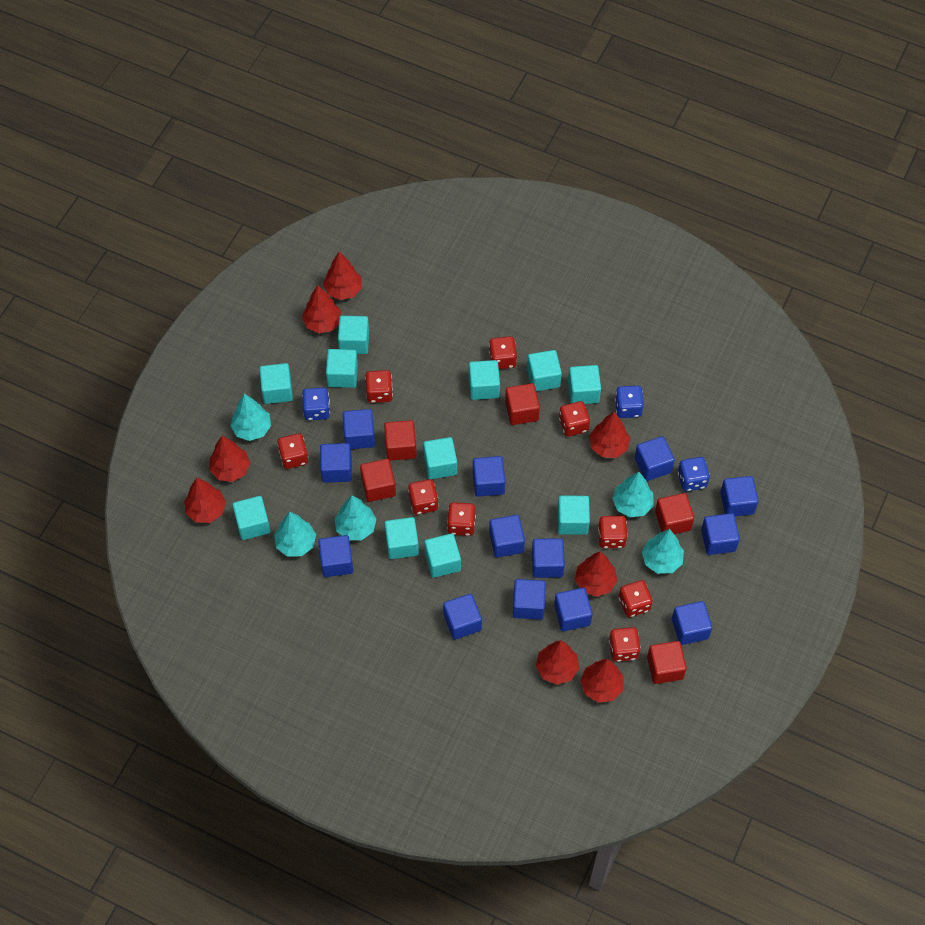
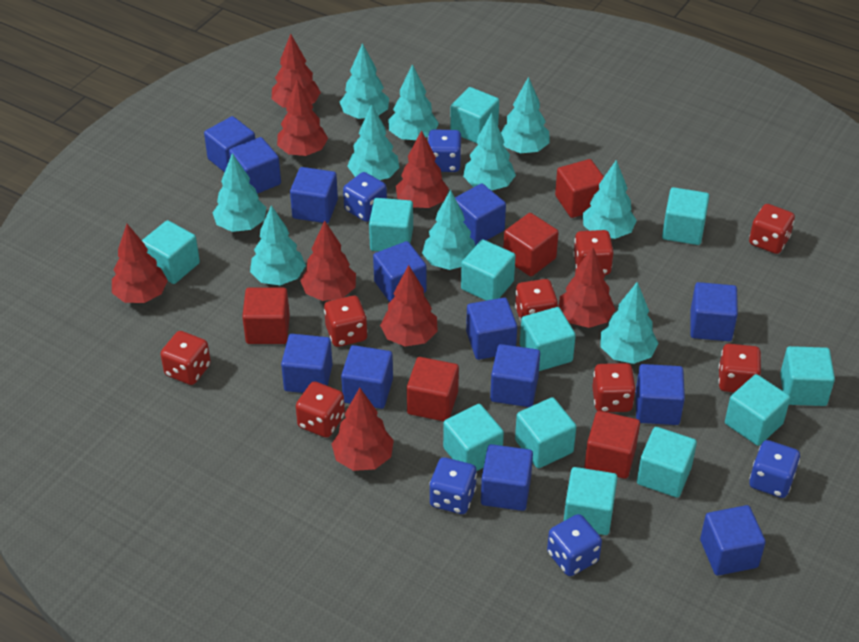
blue dice: [302,388,330,420] [615,386,644,418] [678,457,710,492] = 3 -> [343,172,387,222] [428,129,462,172] [429,457,477,514] [547,514,602,576] [749,440,800,498] = 5
red dice: [278,433,308,469] [365,370,393,403] [408,479,438,515] [447,502,476,536] [489,336,517,369] [559,401,590,437] [598,516,628,548] [609,627,641,662] [619,580,653,617] = 9 -> [160,331,211,385] [296,381,345,438] [324,296,367,347] [515,279,558,322] [573,230,614,275] [592,363,636,412] [718,344,761,392] [749,204,795,254] = 8
turquoise cube: [232,496,271,540] [259,363,293,404] [326,349,358,388] [338,316,369,354] [384,517,419,559] [423,437,457,479] [424,533,461,578] [469,360,500,400] [527,350,562,391] [557,496,590,534] [568,365,601,404] = 11 -> [142,220,200,284] [369,198,413,251] [443,404,504,471] [450,87,499,143] [461,239,516,301] [515,397,576,468] [520,307,576,371] [564,467,618,535] [637,427,697,498] [662,187,709,245] [725,374,790,446] [780,346,835,406] = 12
turquoise tree: [230,394,271,441] [274,512,316,557] [335,495,377,540] [612,472,654,518] [642,529,684,574] = 5 -> [212,153,266,232] [250,205,306,285] [340,43,389,119] [347,104,400,180] [388,64,439,141] [422,190,475,270] [463,113,516,191] [501,77,550,154] [583,160,637,239] [600,282,659,364] = 10

